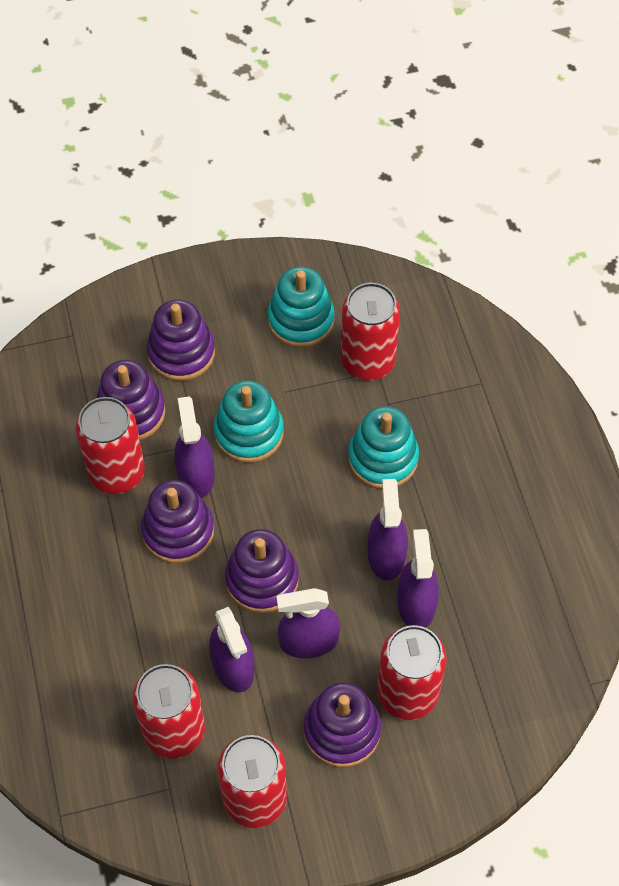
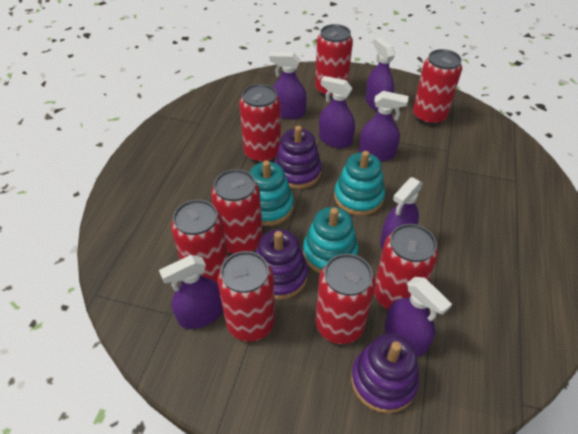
purple spray bottle: [174,396,215,498] [209,607,254,692] [277,588,340,658] [368,479,408,581] [397,529,439,628] = 5 -> [159,255,223,329] [270,52,307,119] [319,76,355,148] [359,91,408,161] [365,37,395,111] [380,177,423,249] [385,277,452,357] = 7
purple stacking toy: [97,360,165,440] [141,480,214,563] [147,299,215,381] [225,529,299,613] [304,682,381,768] = 5 -> [256,229,308,300] [274,126,322,189] [351,333,419,414] = 3
red can: [76,397,145,494] [132,664,205,758] [217,735,287,828] [341,283,400,380] [377,625,447,720] = 5 -> [171,199,229,283] [211,169,263,253] [217,251,275,342] [239,84,281,163] [315,24,353,97] [316,254,375,344] [374,224,438,309] [413,49,462,125] = 8

